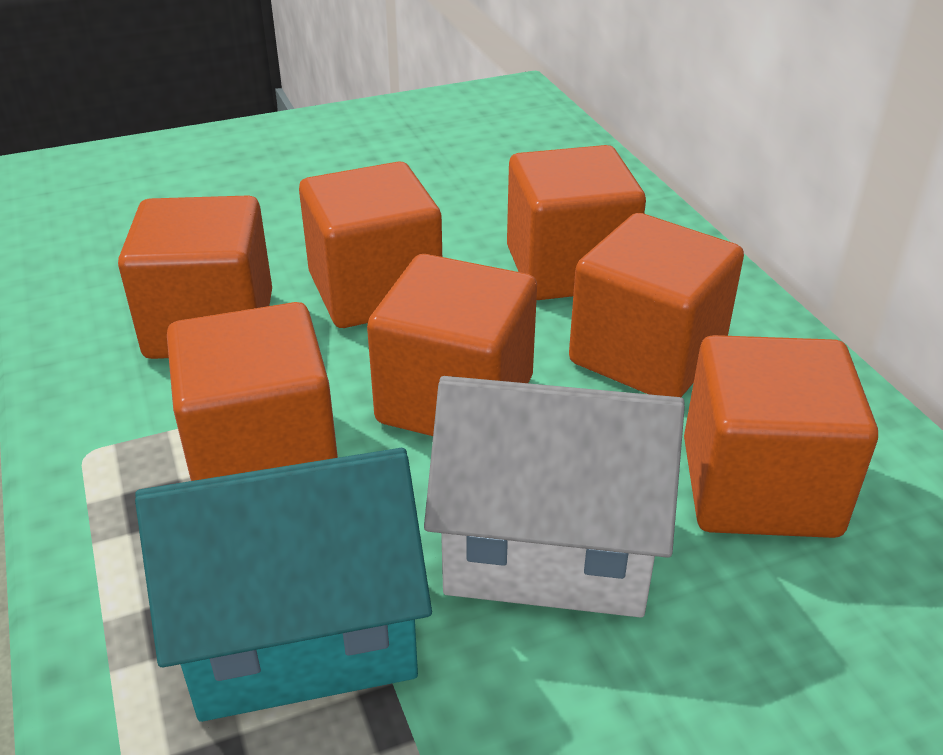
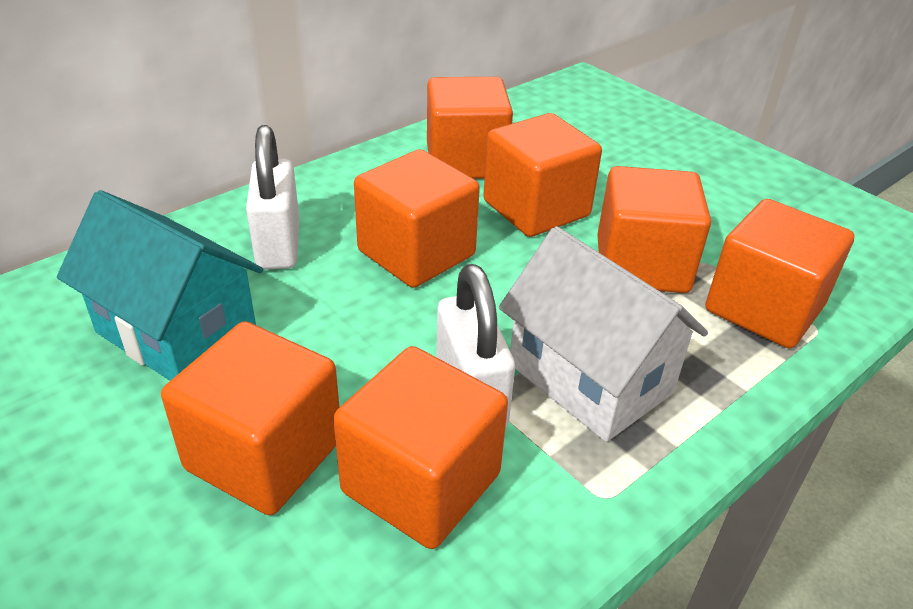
white padlock: none = 0 -> [246,125,299,270] [436,264,515,428] = 2

